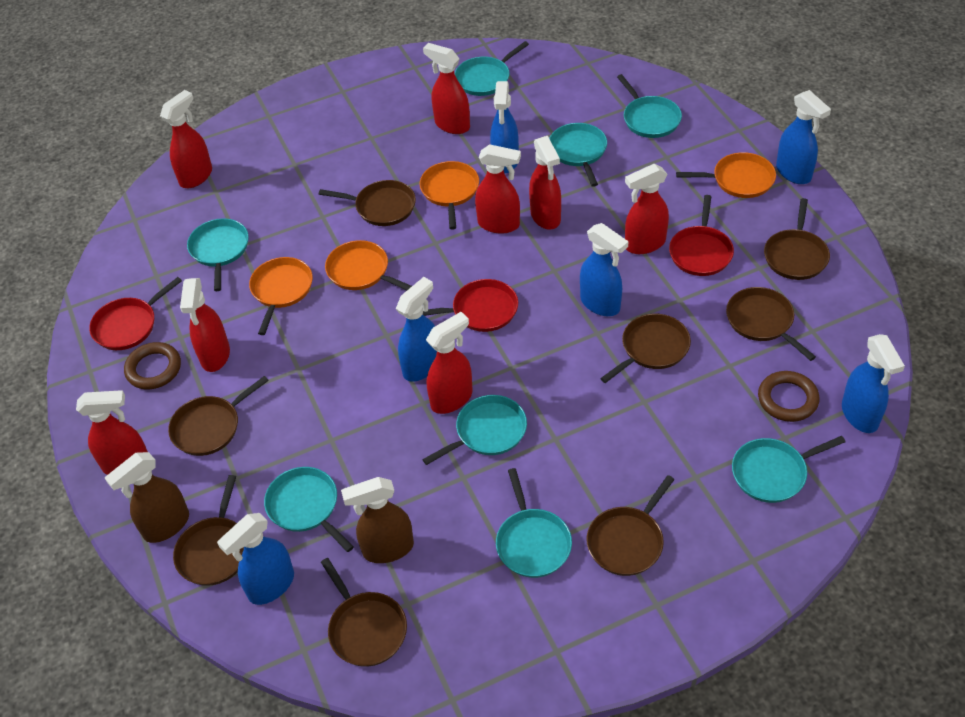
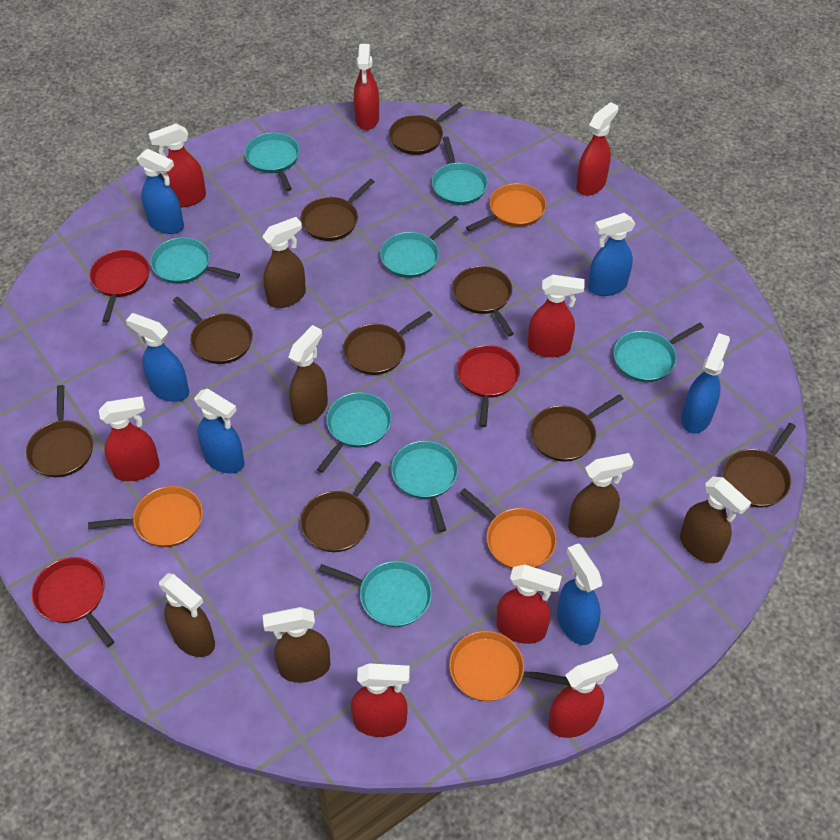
brown pan: [168,376,269,456] [173,475,244,586] [319,180,416,226] [321,558,407,667] [587,475,675,576] [600,314,691,383] [726,287,816,361] [764,198,830,280] = 8 -> [26,385,93,477] [173,296,253,364] [301,179,375,241] [301,461,381,552] [343,311,433,375] [389,102,463,155] [452,266,514,336] [530,394,624,461] [723,423,796,508] = 9
brown ring: [124,342,181,389] [758,371,820,422] = 2 -> none = 0
brown spray bottle: [105,452,189,543] [341,477,414,563] = 2 -> [159,573,215,657] [262,217,306,308] [263,607,330,683] [288,325,328,424] [568,453,634,538] [680,477,751,563] = 6

